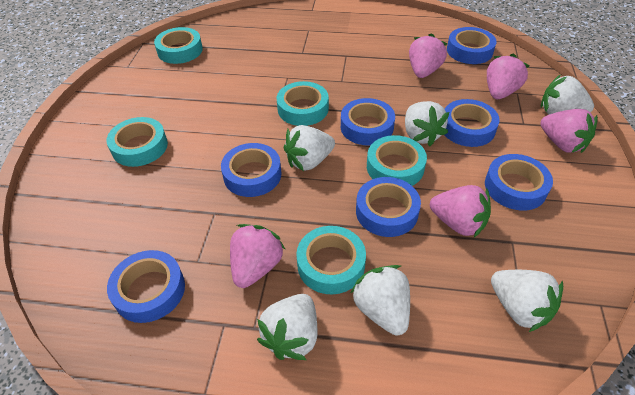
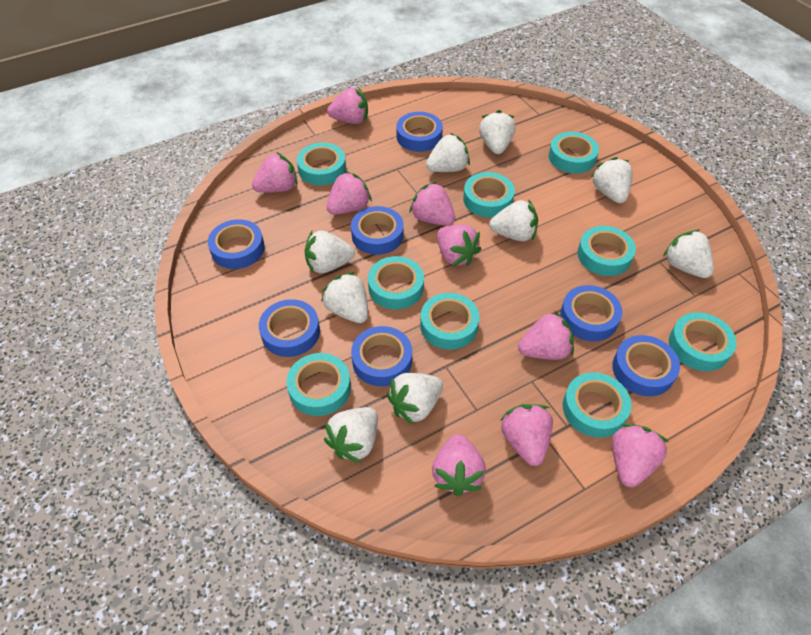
pink strawberry: [230,224,285,288] [409,33,447,78] [430,185,491,238] [487,54,529,99] [540,109,598,153] = 5 -> [252,152,297,193] [326,171,372,215] [327,87,368,124] [410,182,455,226] [432,434,486,496] [437,225,481,266] [500,404,553,466] [518,311,574,360] [612,424,669,487] = 9
turquoise tape: [107,117,168,167] [154,27,203,64] [277,81,329,126] [296,226,366,294] [367,135,427,186] = 5 -> [286,353,351,416] [297,143,346,185] [368,256,424,310] [420,293,479,350] [463,172,515,217] [549,132,599,173] [563,372,632,438] [577,226,636,276] [669,312,737,371] = 9
white strawberry: [257,294,317,360] [284,125,335,171] [351,265,410,335] [405,101,449,146] [491,270,563,332] [541,74,594,114] = 6 -> [305,231,355,273] [321,272,368,323] [324,407,378,463] [387,373,443,425] [426,133,470,172] [479,110,516,154] [489,199,538,241] [591,157,633,203] [663,230,714,278] = 9

